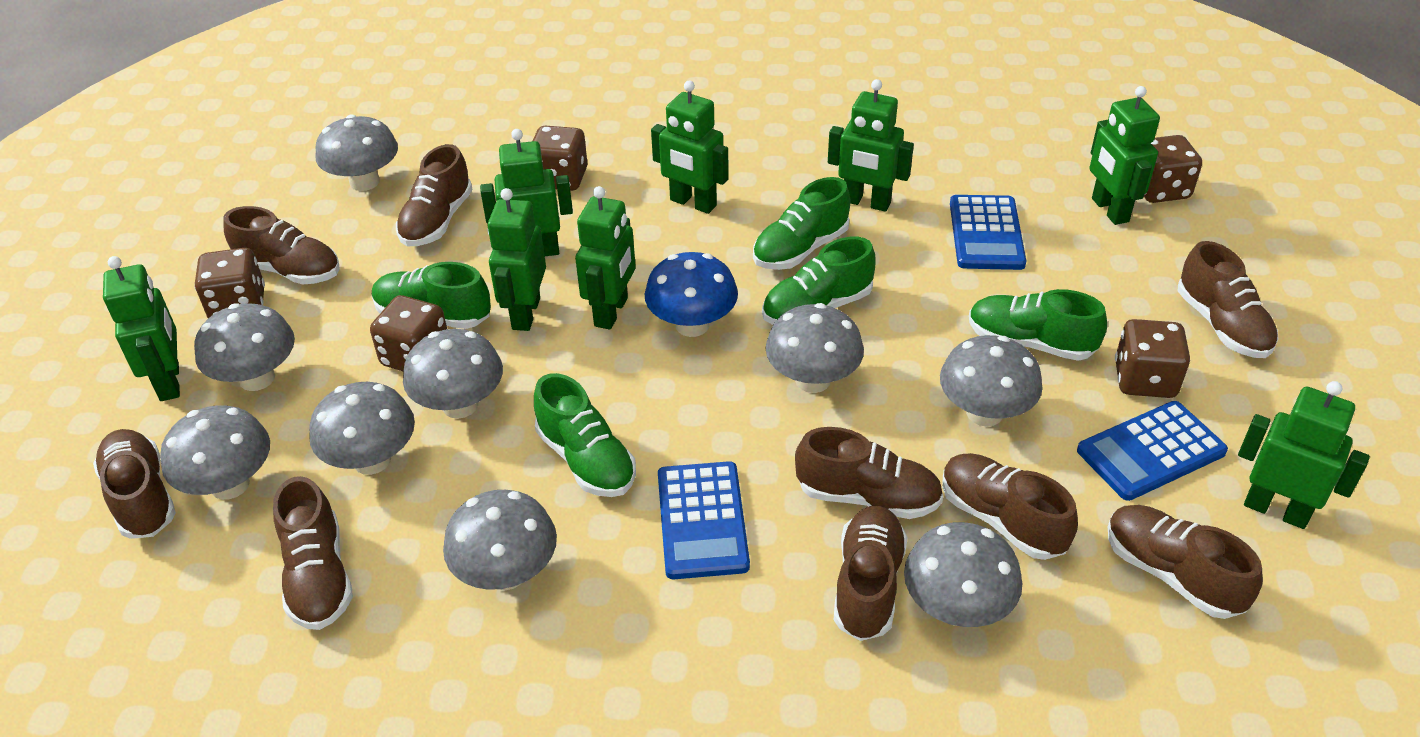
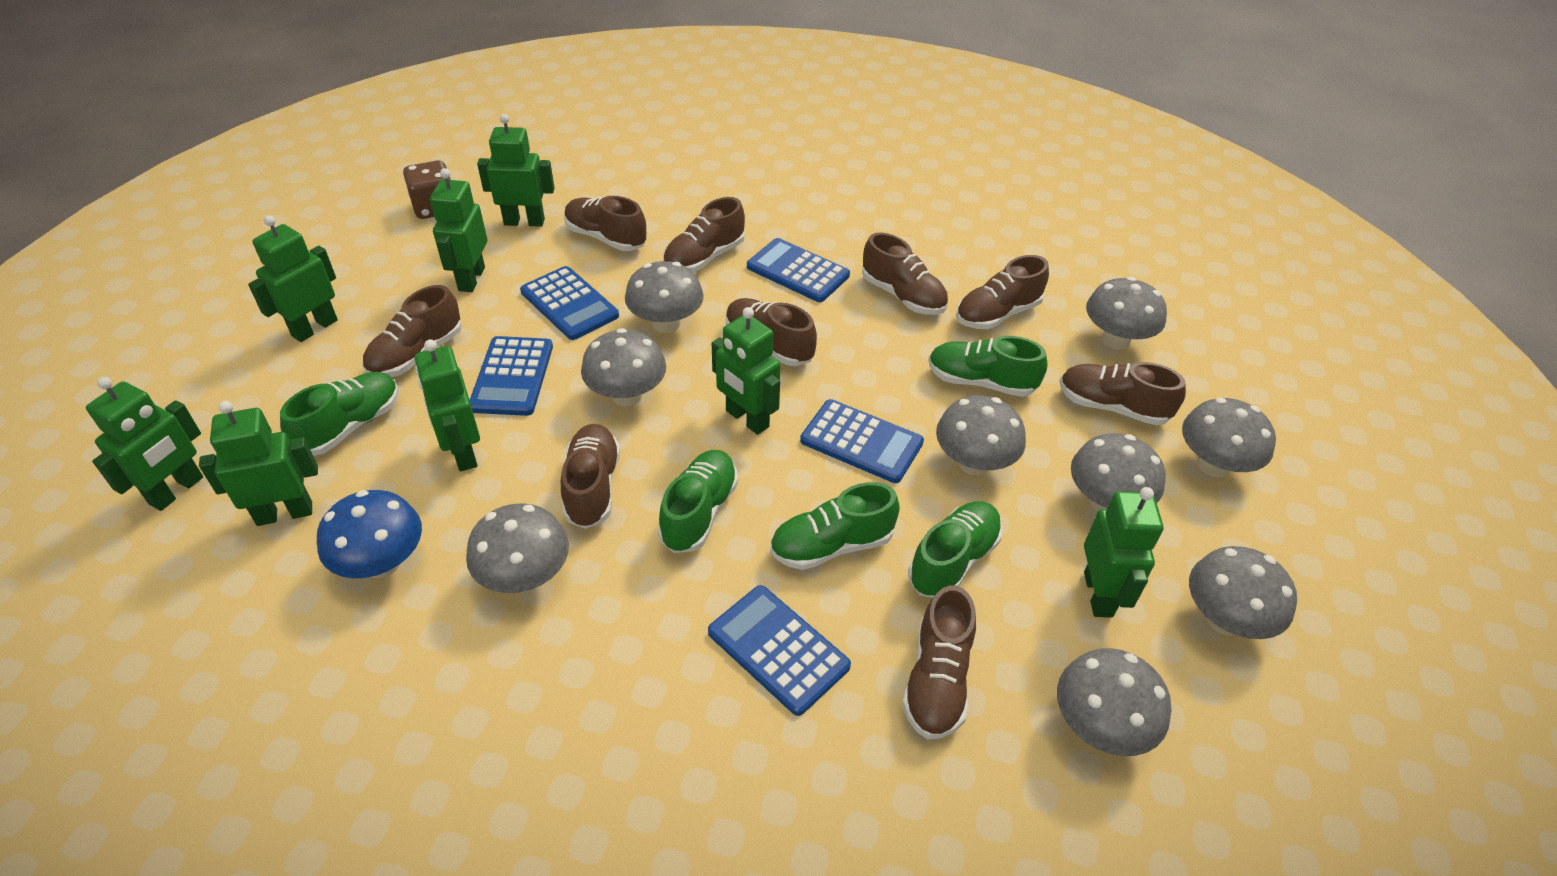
blue calculator: [658,461,750,579] [950,195,1026,270] [1077,401,1228,501] = 3 -> [470,336,553,416] [520,266,619,340] [708,585,851,716] [747,238,850,302] [800,399,924,483] = 5
brown dice: [194,248,265,318] [370,295,447,371] [533,126,587,191] [1115,319,1190,398] [1144,135,1202,203] = 5 -> [403,160,452,219] = 1

